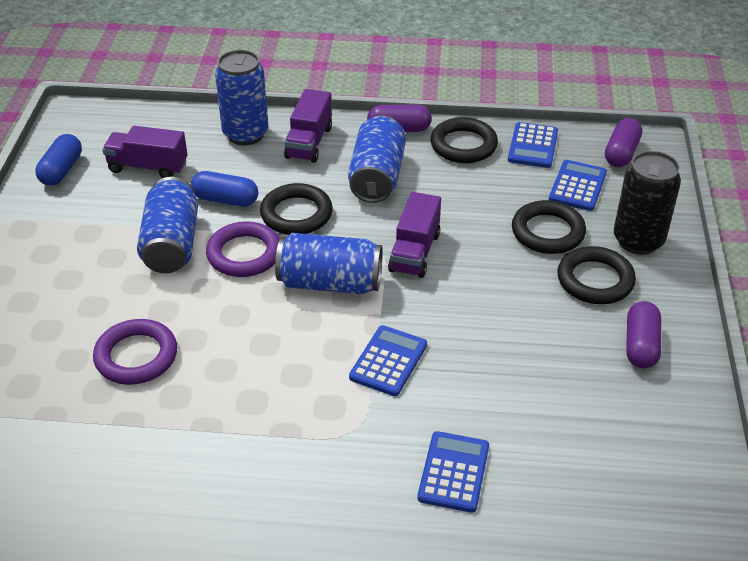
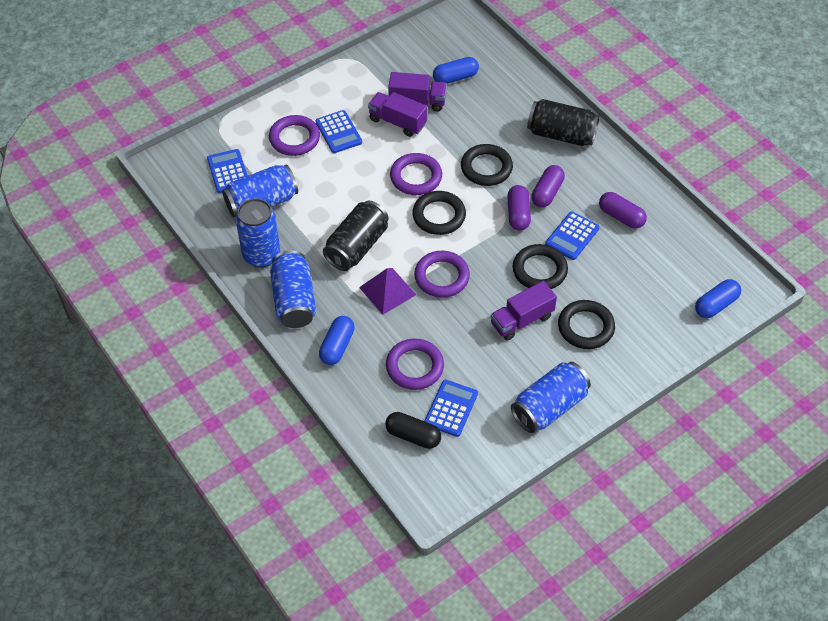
black can: [614,151,681,255] = 1 -> [323,201,388,271] [527,99,600,146] = 2
black capsule: none = 0 -> [385,412,441,449] = 1
blue capsule: [35,134,82,186] [191,171,258,207] = 2 -> [319,316,355,365] [433,57,479,84] [695,279,741,318] = 3
purple pyramid: none = 0 -> [359,268,416,315] = 1
purple ring: [93,319,177,385] [206,221,280,277] = 2 -> [269,115,320,156] [386,339,444,390] [390,153,442,195] [414,251,470,298] = 4

